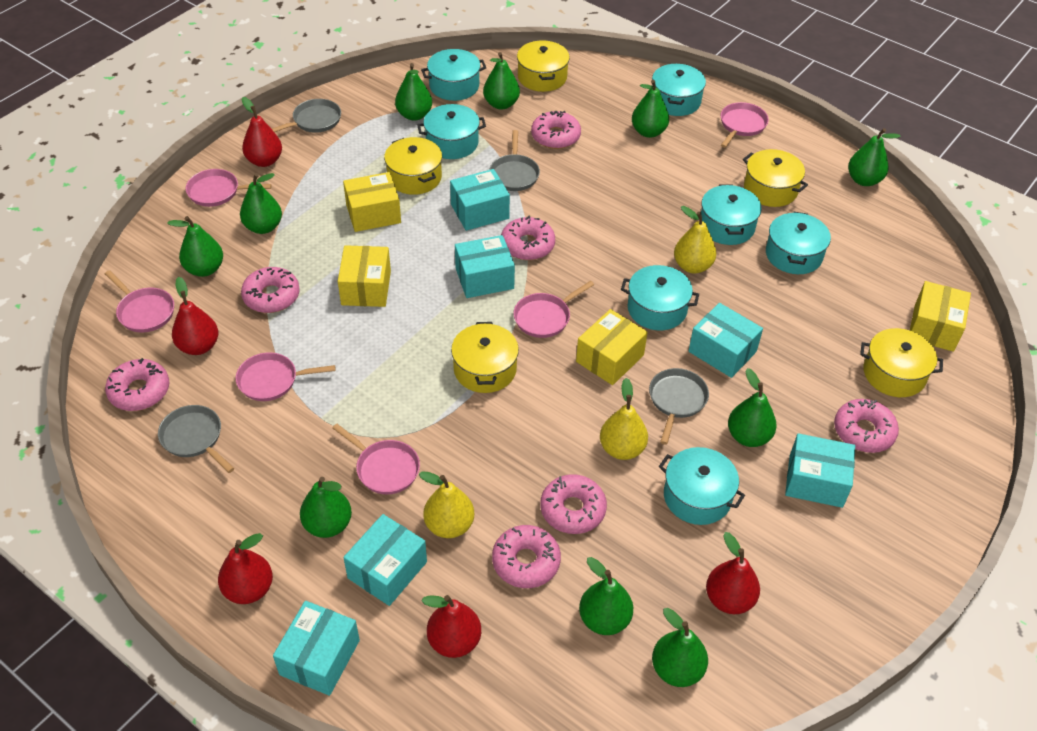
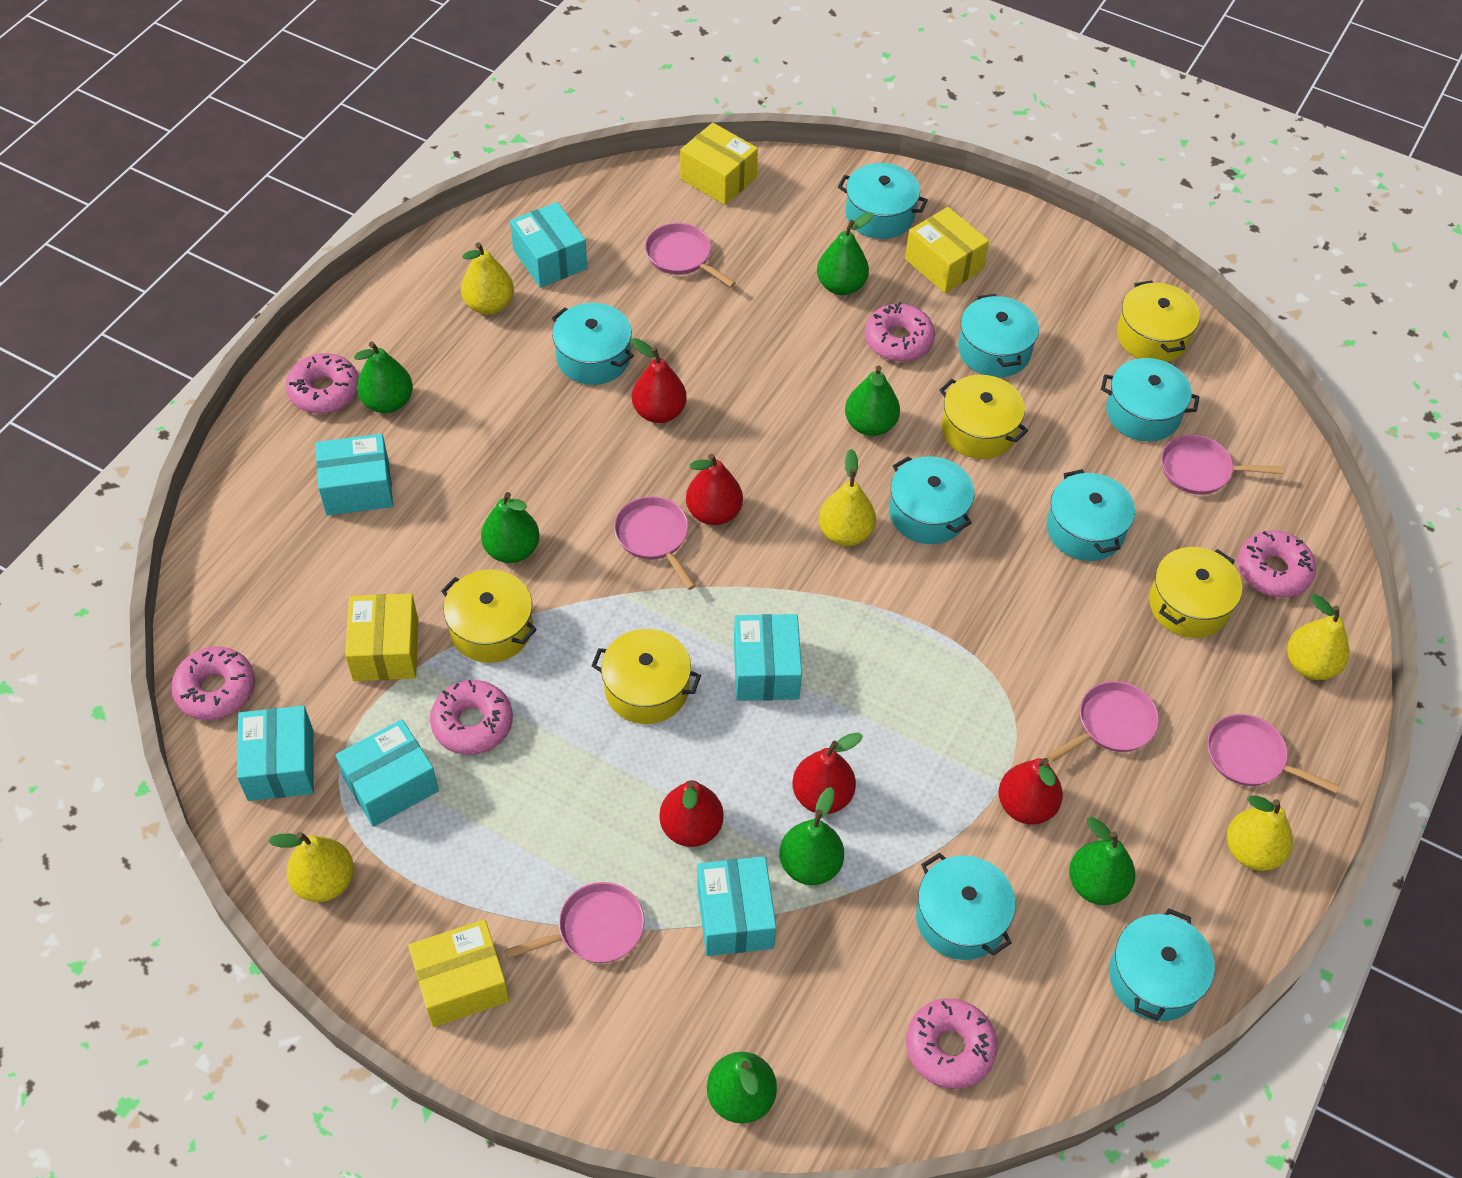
green pear: [167,216,223,277] [240,173,282,234] [300,477,352,538] [395,63,432,121] [483,52,520,109] [579,557,633,635] [632,80,669,138] [652,608,708,687] [728,368,777,447] [848,128,901,186] = 10 -> [354,341,413,413] [481,492,540,563] [707,1052,777,1124] [779,787,844,885] [817,212,873,295] [845,366,900,436] [1069,817,1136,905] = 7
grey pan: [158,405,234,473] [272,99,341,133] [490,130,540,191] [649,368,709,445] = 4 -> none = 0
pink donut: [105,358,169,411] [241,267,300,313] [492,525,561,588] [501,215,555,260] [531,111,581,149] [540,474,607,534] [834,399,899,453] = 7 -> [171,647,255,720] [286,353,359,414] [430,680,513,755] [865,302,935,362] [906,998,998,1089] [1238,530,1316,598] = 6
turquoise pot: [417,104,486,159] [421,49,486,101] [621,265,699,330] [652,63,706,116] [659,447,745,525] [701,184,762,245] [766,212,831,274] = 7 -> [552,303,634,385] [838,163,928,239] [889,456,974,544] [916,853,1016,960] [958,294,1039,377] [1046,469,1135,561] [1101,358,1199,441] [1109,908,1215,1021] = 8
yellow pear: [419,471,474,538] [600,378,648,460] [674,206,716,273] = 3 -> [269,832,354,902] [461,242,514,315] [818,449,876,546] [1227,795,1293,871] [1287,594,1349,680] = 5

